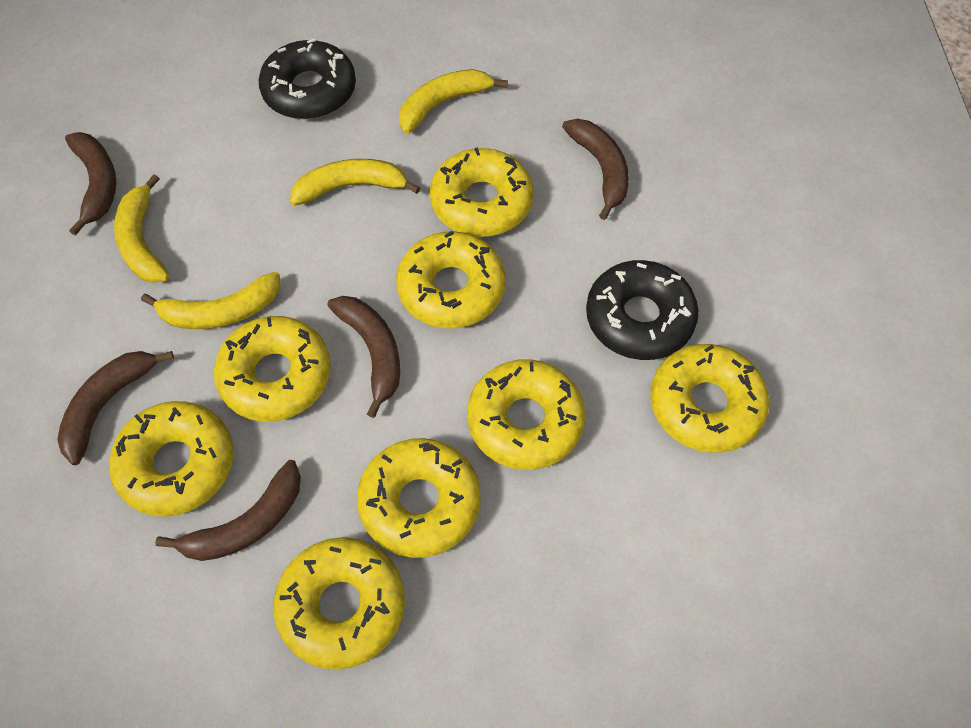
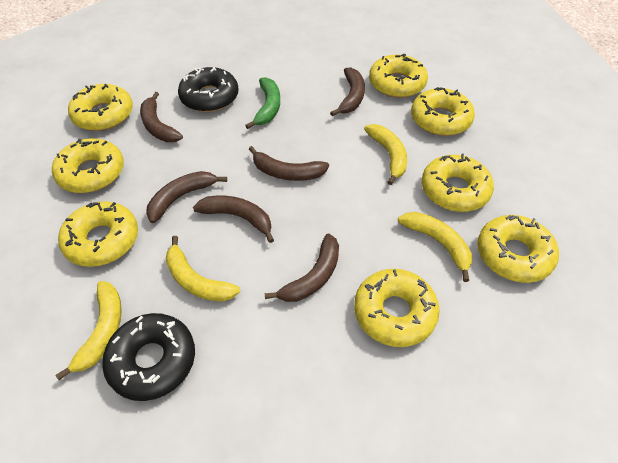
brown banana: [57,351,174,465] [65,132,116,236] [155,460,301,561] [327,296,400,418] [562,119,629,220] = 5 -> [140,92,183,142] [146,171,227,223] [193,196,274,243] [249,146,329,181] [264,233,339,302] [330,67,365,116] = 6
green banana: none = 0 -> [245,77,280,129] = 1

